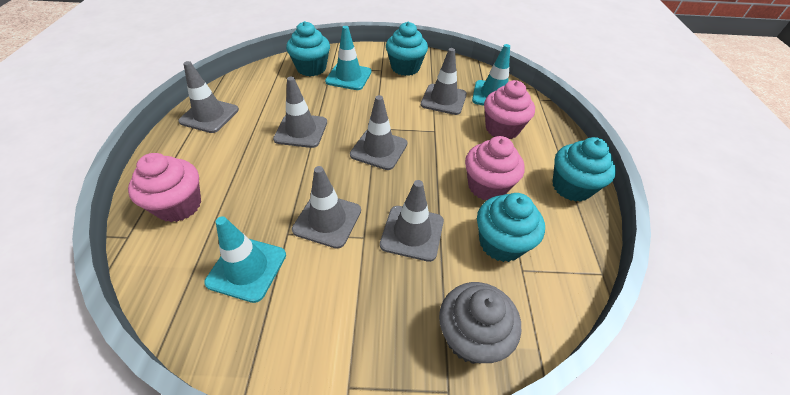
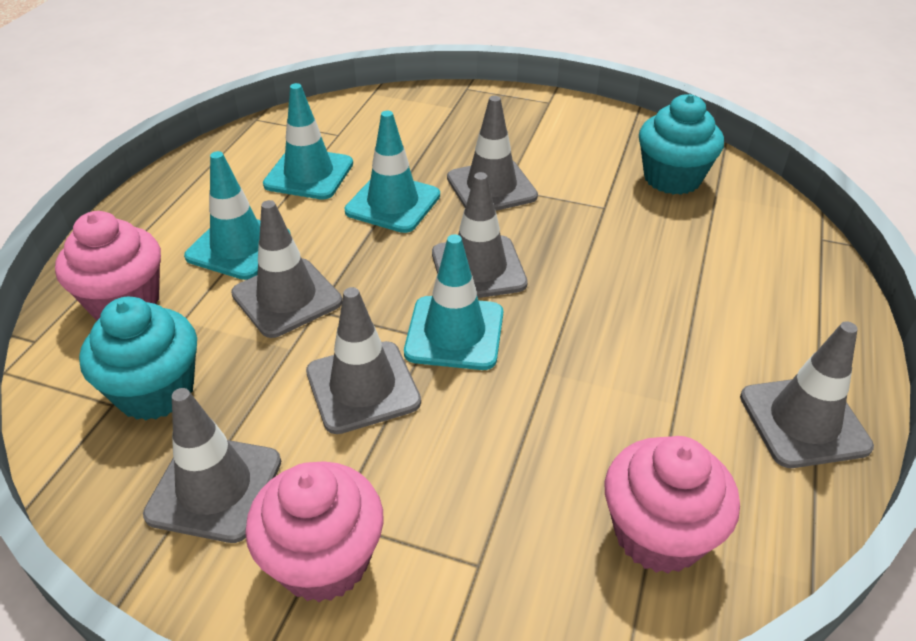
grey cupcake: [439,282,521,364] = 1 -> none = 0
turquoise cupcake: [286,21,330,76] [386,22,428,76] [477,193,545,262] [552,137,616,202] = 4 -> [79,297,197,420] [639,94,724,195] = 2
turquoise traffic cone: [204,216,286,303] [325,26,371,90] [472,44,510,105] = 3 -> [184,151,290,280] [263,83,353,200] [344,111,440,233] [404,234,503,370] = 4

